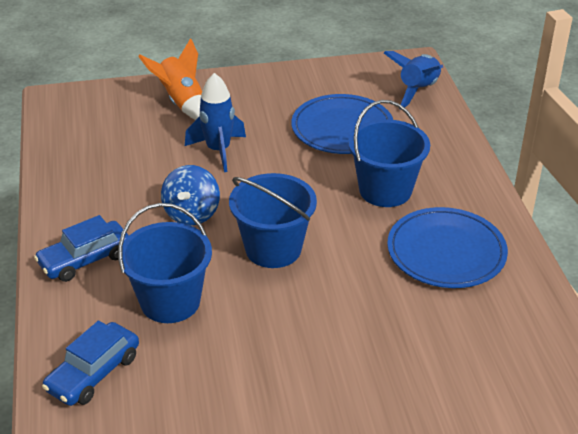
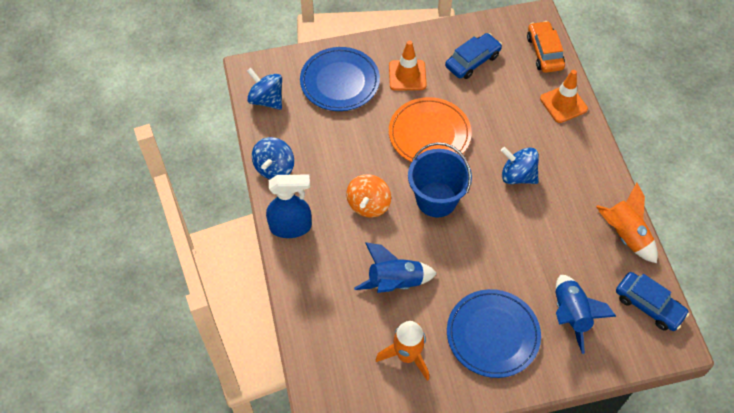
blue bucket: [118,203,212,323] [229,173,317,268] [348,100,430,207] = 3 -> [408,142,472,217] = 1
blue spinning top: [161,165,220,225] = 1 -> [247,68,282,110] [252,137,294,179] [501,147,539,184] = 3
blue spray bottle: none = 0 -> [266,175,312,238] = 1
orange car: none = 0 -> [527,21,565,73] = 1
orange plate: none = 0 -> [389,97,472,162] = 1
orange rocket: [138,38,202,120] = 1 -> [375,321,429,381] [596,183,658,263] = 2
orange spinning top: none = 0 -> [346,174,391,218] = 1
orange traffic cone: none = 0 -> [389,40,427,91] [540,70,588,123] = 2

